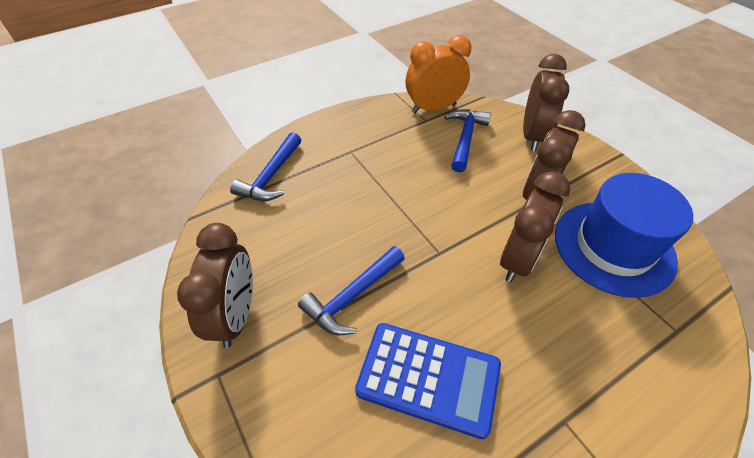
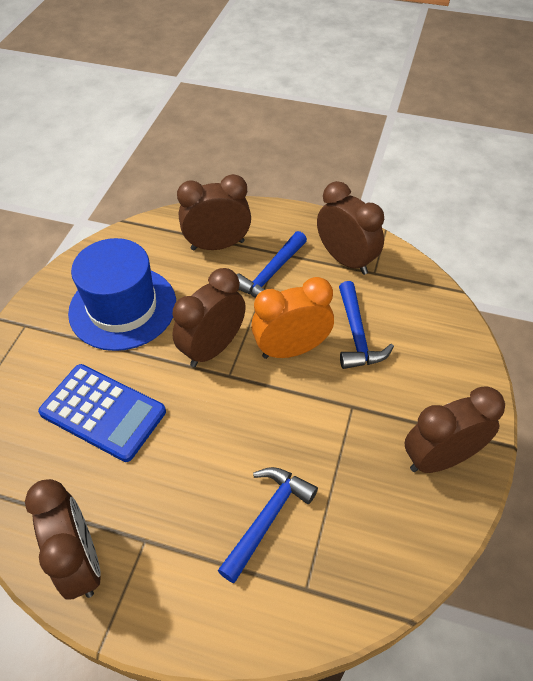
brown clock: [177,223,253,348] [500,171,570,283] [523,54,569,151] [523,110,585,200] = 4 -> [25,479,101,600] [172,268,246,367] [177,174,251,251] [317,181,384,275] [404,386,505,473] = 5

